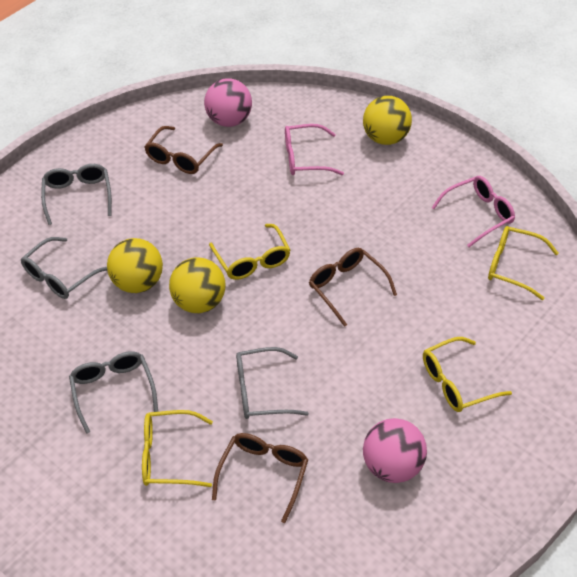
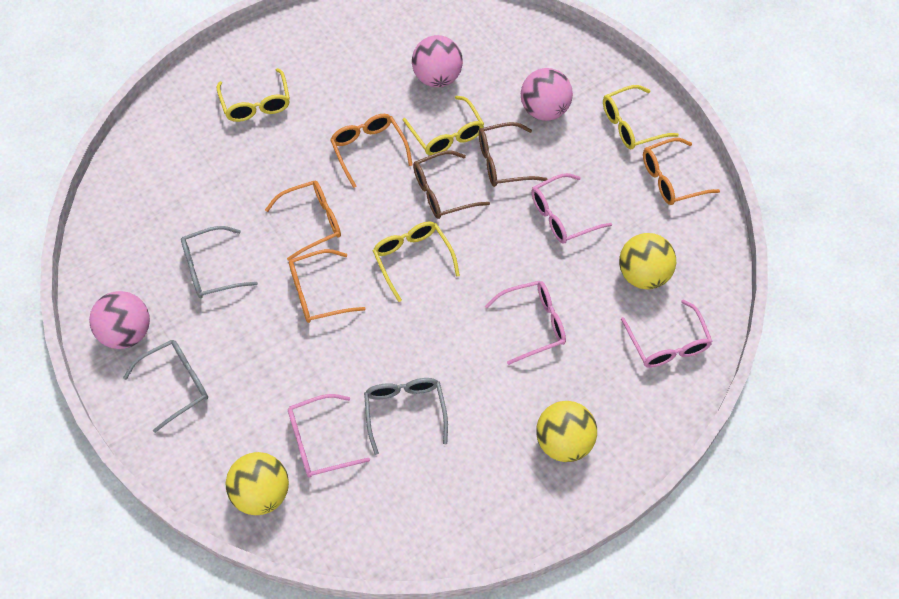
brown glasses: [144,126,223,174] [212,433,308,523] [309,248,397,327] = 3 -> [413,151,490,219] [479,122,548,187] = 2
grey glasses: [21,237,107,299] [41,164,112,225] [69,351,158,434] [236,347,309,419] = 4 -> [123,340,208,433] [181,226,258,298] [364,378,448,455] = 3
orange glasses: none = 0 -> [265,181,341,261] [289,249,366,323] [330,114,412,188] [643,138,720,205] = 4
pink ball: [204,78,252,127] [363,418,427,483] = 2 -> [89,291,150,349] [412,35,463,87] [521,68,573,121] = 3
pink glasses: [285,124,344,175] [432,176,515,247] = 2 -> [288,394,370,477] [485,281,566,365] [531,173,612,244] [621,299,713,368] = 4

